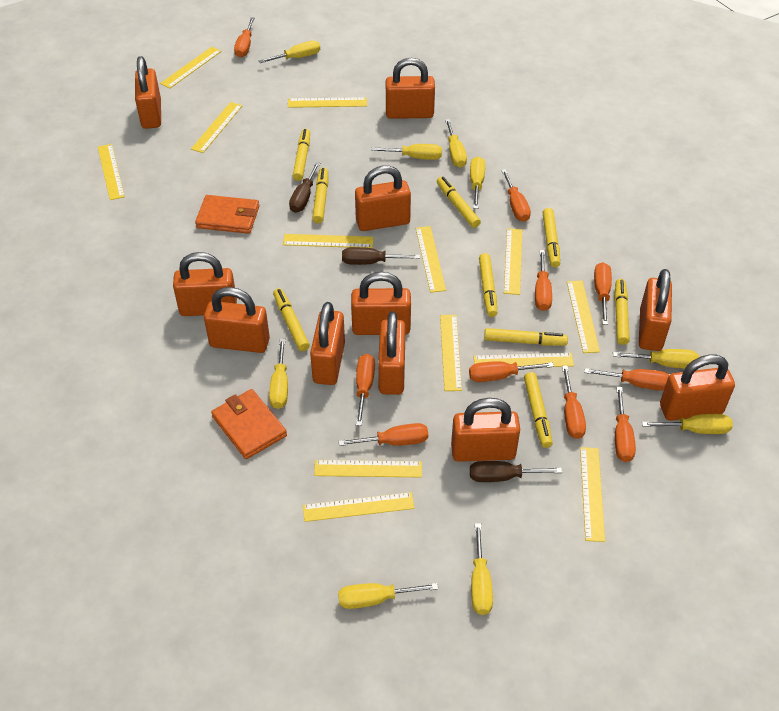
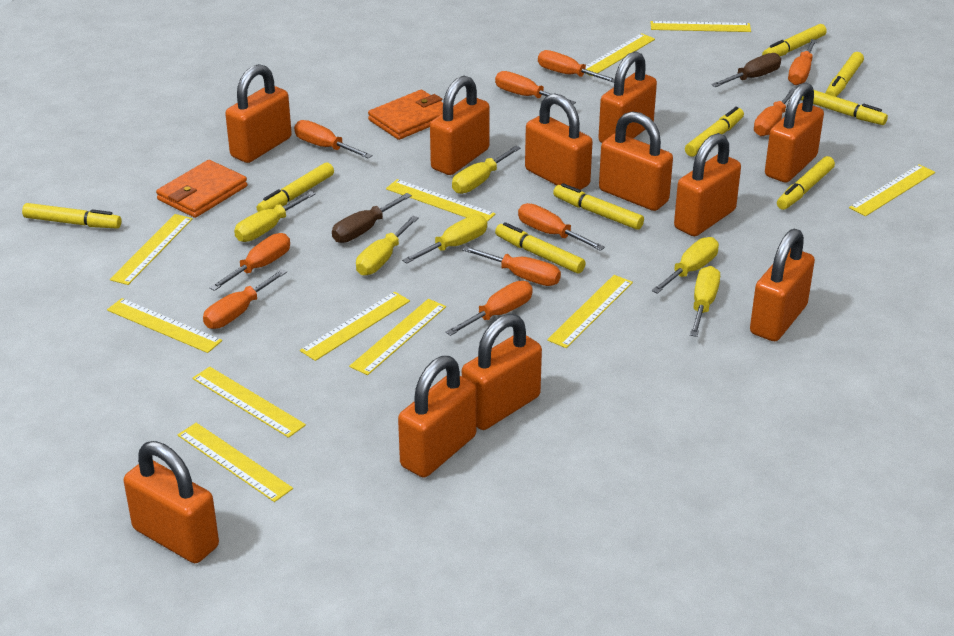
brown screwdriver: [289,162,320,213] [342,247,420,265] [470,461,562,482] = 3 -> [332,193,412,243] [711,53,781,87] = 2
yellow ruler: [98,144,125,200] [160,47,221,89] [191,102,242,153] [283,234,374,248] [288,97,367,108] [303,492,414,522] [314,460,422,477] [415,226,446,293] [440,315,462,391] [473,353,574,367] [504,228,522,295] [567,281,600,353] [580,447,605,542] = 13 -> [107,298,222,353] [110,214,193,285] [178,423,293,502] [192,367,306,438] [300,292,410,361] [349,299,446,375] [386,179,495,222] [547,275,633,348] [585,33,655,76] [650,21,751,32] [849,164,935,216] = 11
yellow screwdriver: [258,41,320,63] [269,339,288,409] [338,583,438,609] [371,144,442,160] [445,119,467,168] [470,156,485,209] [471,523,493,615] [613,349,699,369] [642,414,733,434] = 9 -> [234,191,316,242] [356,216,419,275] [402,215,487,264] [452,146,521,194] [651,237,719,294] [690,266,720,337] = 6

